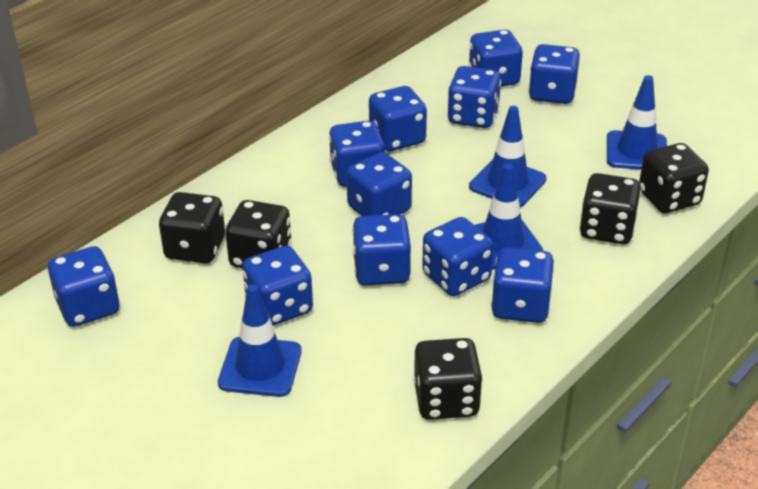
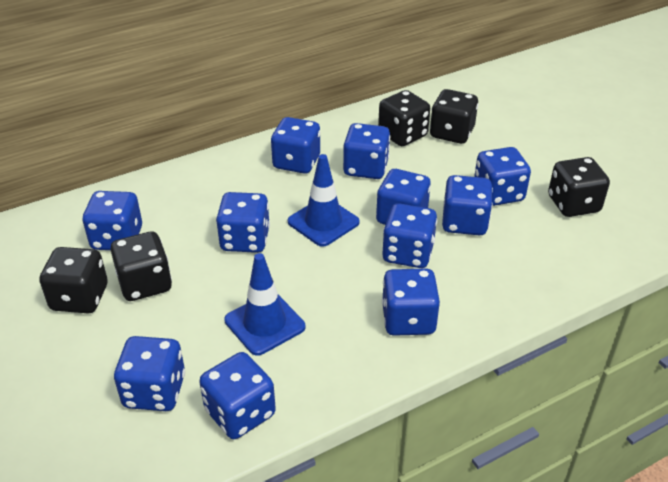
blue traffic cone: [218,284,302,397] [469,106,547,207] [475,164,543,269] [607,75,667,170] = 4 -> [224,253,305,356] [288,154,360,247] = 2

